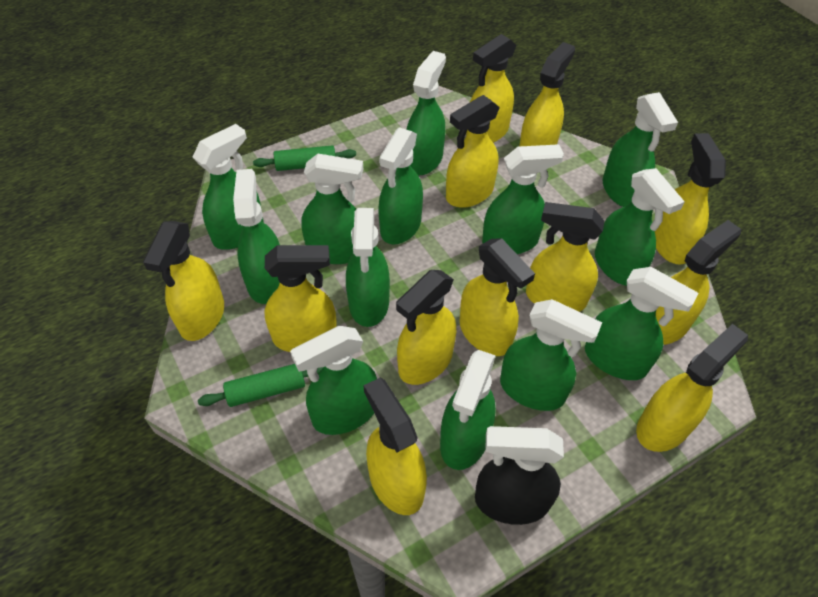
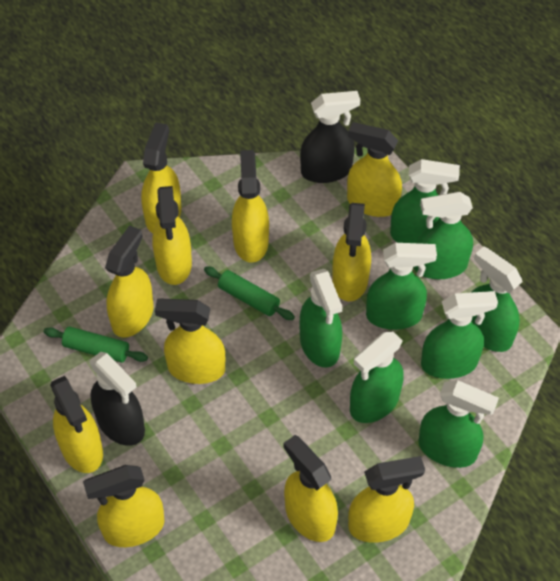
black spray bottle: [475,426,564,525] = 1 -> [90,352,145,446] [300,91,360,183] = 2
green spray bottle: [193,124,264,250] [233,169,280,304] [290,326,377,435] [301,154,363,264] [346,208,390,327] [378,127,423,244] [406,51,446,175] [440,350,496,470] [482,144,564,254] [500,299,602,411] [585,267,699,380] [595,168,685,286] [603,92,678,207] = 13 -> [300,269,342,368] [350,332,404,423] [366,243,437,330] [390,159,460,243] [414,192,473,279] [418,380,499,468] [421,291,498,379] [471,247,523,352] = 8
yellow spray bottle: [143,221,224,341] [264,245,337,352] [363,378,427,515] [396,270,456,385] [446,95,500,208] [460,238,535,356] [466,34,516,143] [519,42,575,146] [526,202,605,312] [636,324,748,452] [655,133,726,265] [656,220,741,345] = 12 -> [50,376,103,473] [83,465,164,547] [105,225,154,338] [141,122,181,233] [153,186,192,285] [155,298,225,384] [232,150,269,263] [283,435,338,542] [332,203,371,301] [347,122,402,217] [348,456,425,543] = 11

